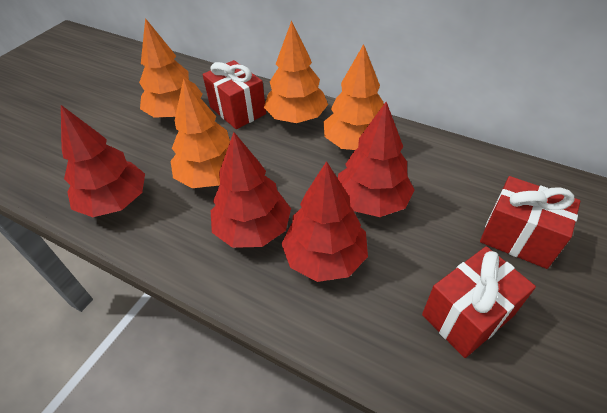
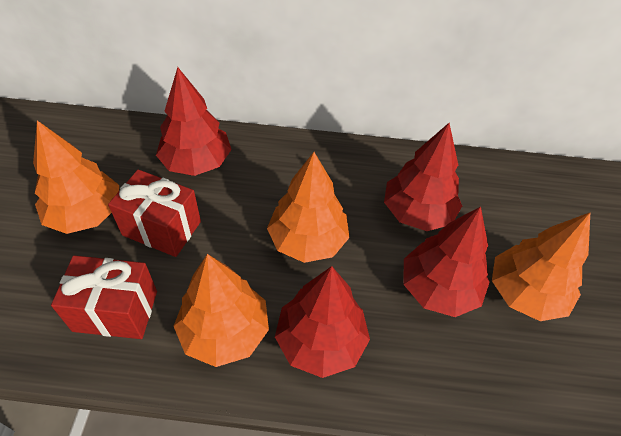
red gift: [203,60,266,129] [422,246,536,358] [480,176,580,269] = 3 -> [51,255,157,339] [108,170,201,257] = 2

